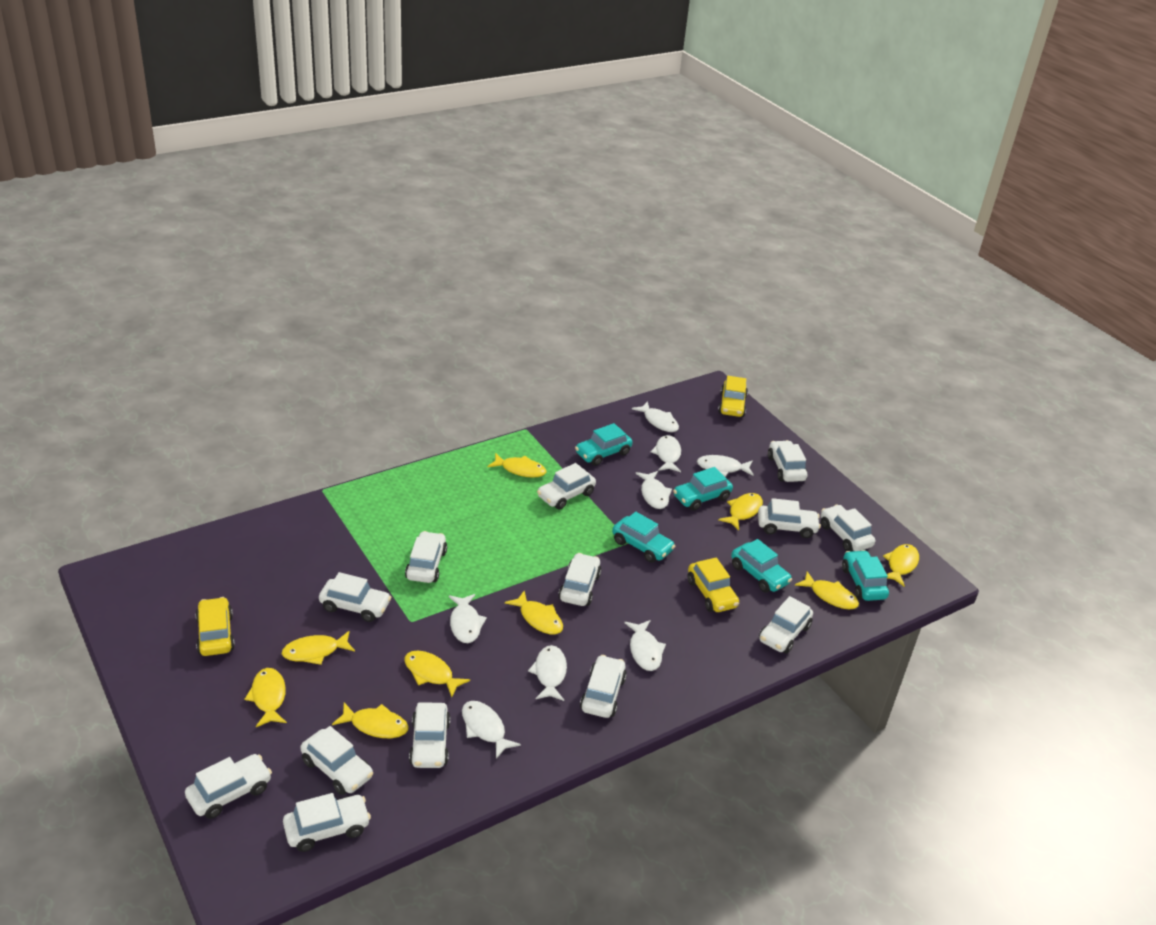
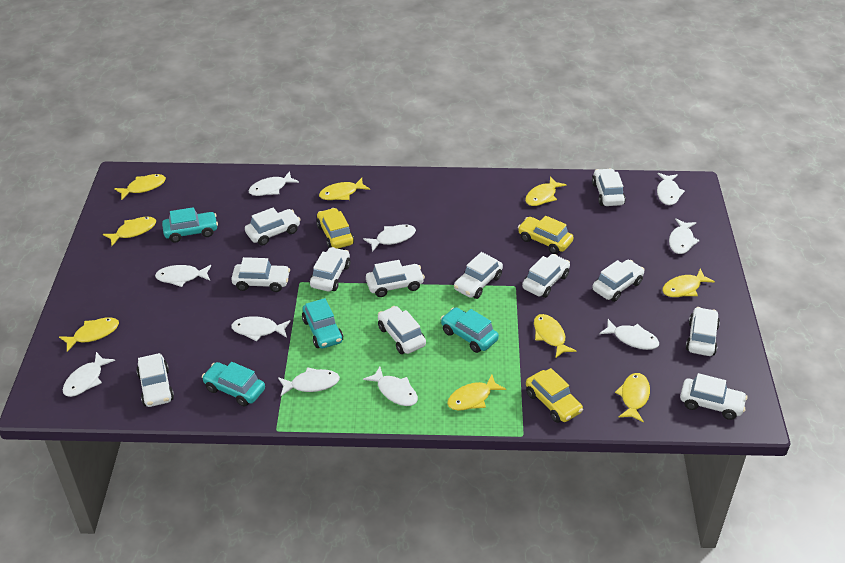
turquoise car: [575,423,632,466] [612,512,675,563] [673,467,733,511] [731,539,792,593] [842,550,889,601] = 5 -> [162,207,218,243] [202,362,265,406] [302,298,343,348] [441,307,499,353] = 4
white car: [185,754,272,819] [283,793,371,852] [300,726,373,795] [319,572,391,622] [405,531,447,583] [409,702,450,768] [537,463,596,510] [558,553,601,606] [580,655,627,718] [758,498,821,538] [759,596,813,654] [768,440,808,482] [821,504,875,552] = 13 -> [136,353,174,407] [231,257,290,292] [245,208,301,246] [310,247,350,291] [366,260,425,297] [378,306,426,354] [454,252,503,299] [522,254,570,298] [592,168,626,206] [592,260,645,302] [680,373,748,420] [685,307,720,356] = 12
white fish: [449,594,487,643] [462,701,521,759] [528,645,567,701] [625,620,666,671] [632,401,679,432] [636,471,672,509] [650,435,681,472] [697,455,754,477] = 8 -> [63,352,115,397] [155,265,211,287] [231,316,291,341] [249,171,299,196] [278,367,340,396] [363,224,416,252] [363,366,418,406] [599,319,659,350] [657,173,685,205] [669,218,700,254] = 10

